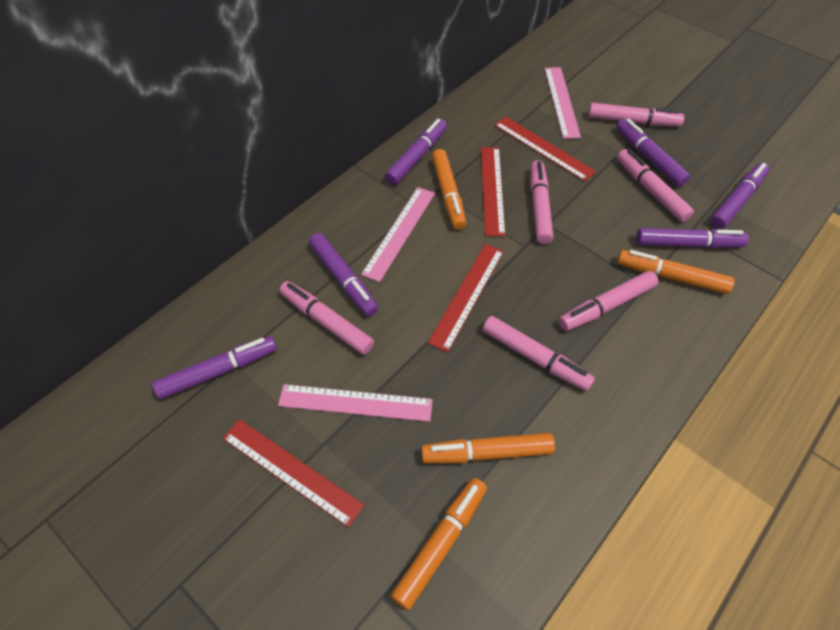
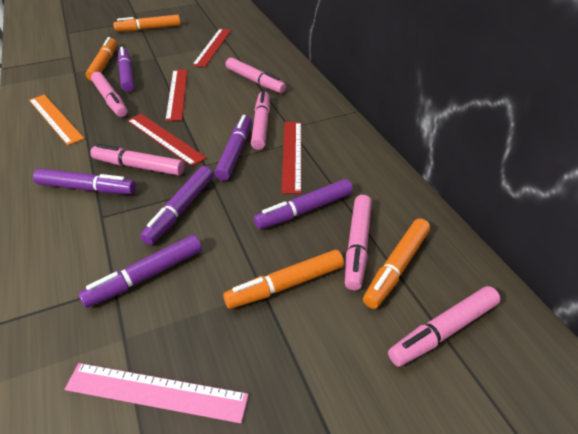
orange ruler: none = 0 -> [29,95,84,146] = 1
pink ruler: [278,384,433,422] [361,187,435,282] [545,67,581,139] = 3 -> [64,363,249,423] = 1

